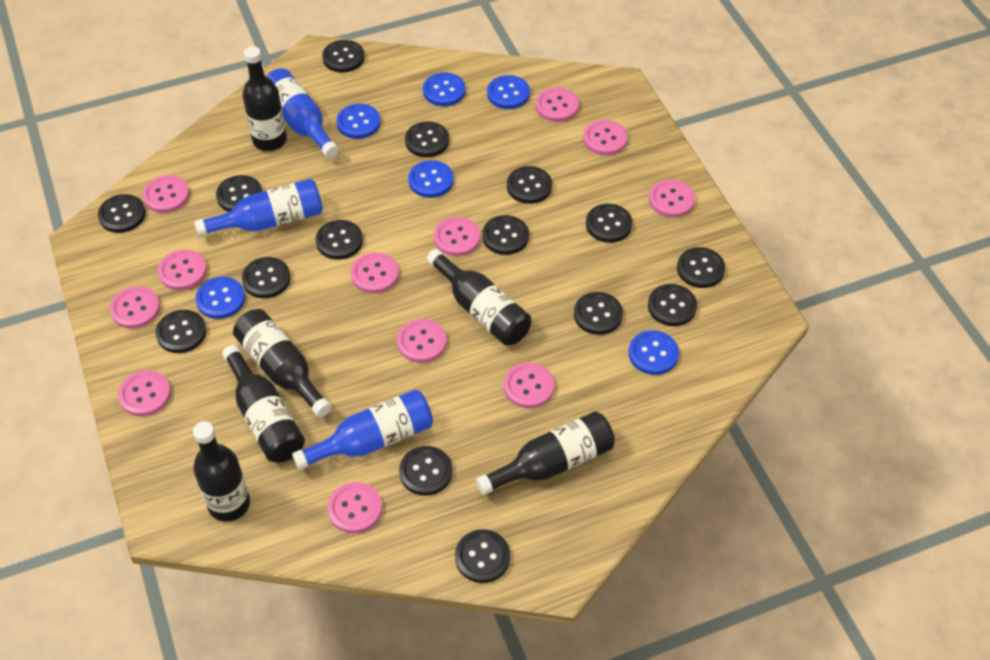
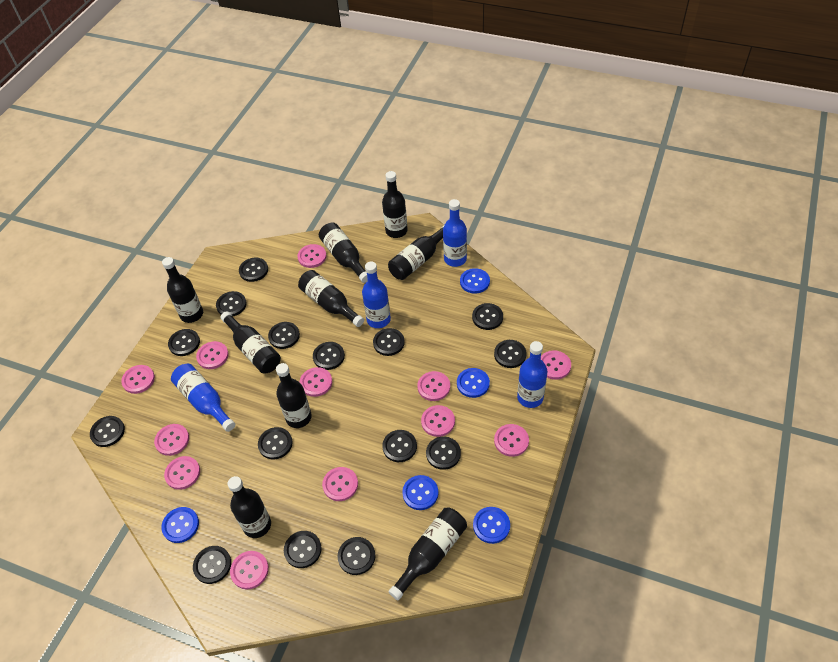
black bottle: [193,421,250,522] [222,345,305,462] [233,309,332,417] [243,46,287,151] [427,249,531,346] [476,411,615,495] = 6 -> [162,257,203,323] [220,311,281,374] [227,476,271,538] [276,363,312,428] [298,270,364,327] [319,222,368,283] [382,171,408,238] [388,226,444,280] [388,508,467,601] = 9
blue bottle: [194,179,323,237] [266,68,339,158] [292,390,433,470] = 3 -> [171,364,235,432] [362,261,391,328] [443,199,467,267] [517,341,547,408] = 4
blue button: [196,277,245,319] [337,104,381,139] [408,160,454,198] [423,73,466,106] [487,75,530,109] [629,330,679,375] = 6 -> [161,507,199,543] [402,475,438,510] [457,368,490,398] [460,268,490,293] [473,507,510,544] = 5

